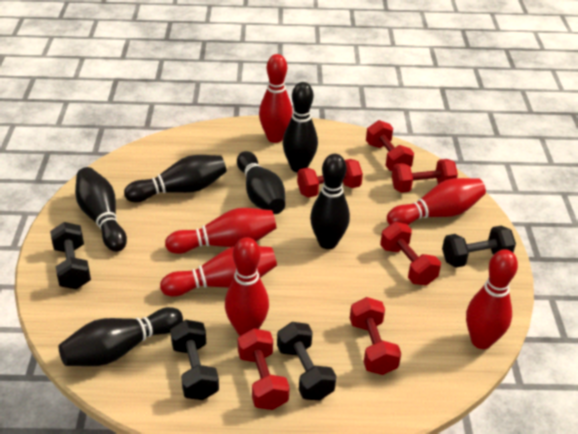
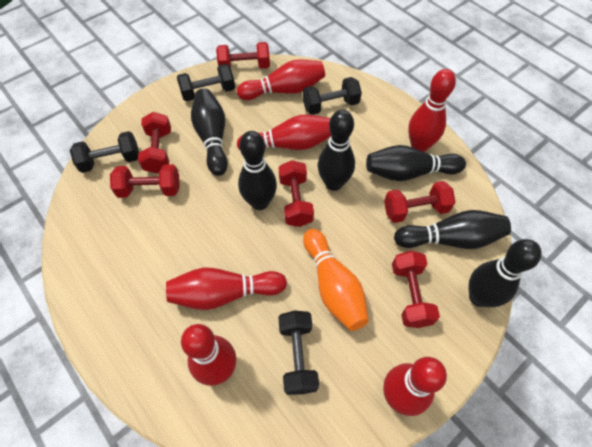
orange bowling pin: none = 0 -> [303,229,369,331] = 1

